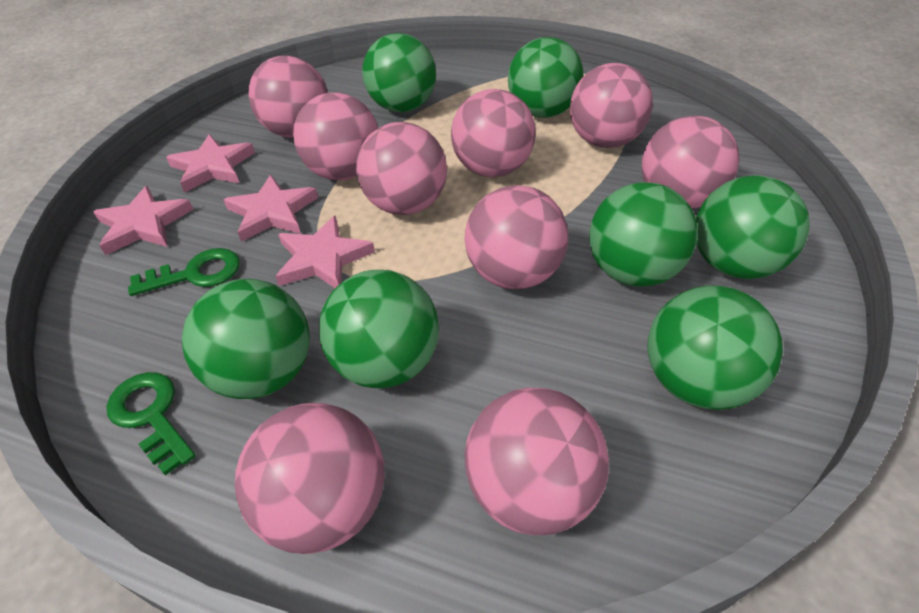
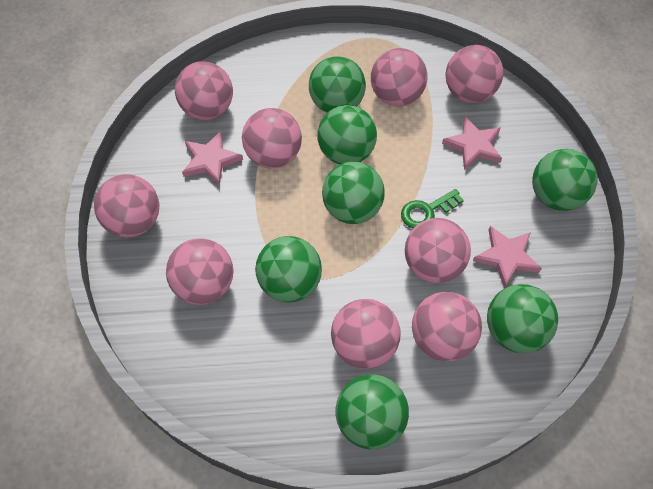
green key: [107,372,196,475] [128,248,240,296] = 2 -> [401,189,464,229] = 1
pink star: [93,186,194,255] [166,134,255,193] [224,175,318,242] [275,215,375,288] = 4 -> [182,131,243,186] [442,117,502,170] [473,226,542,288] = 3

